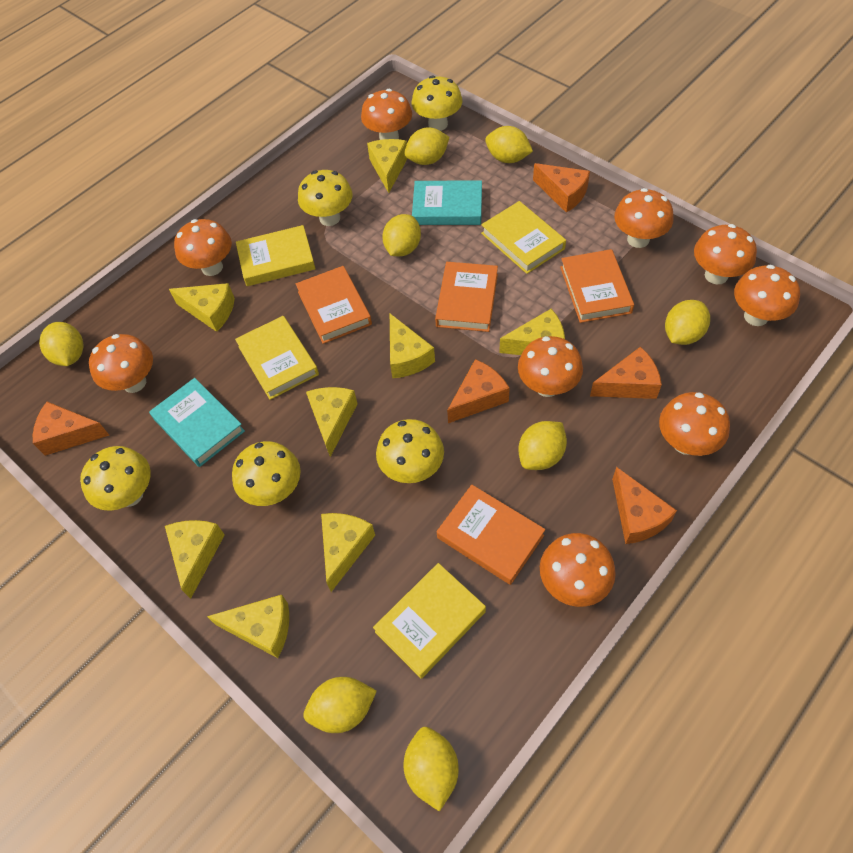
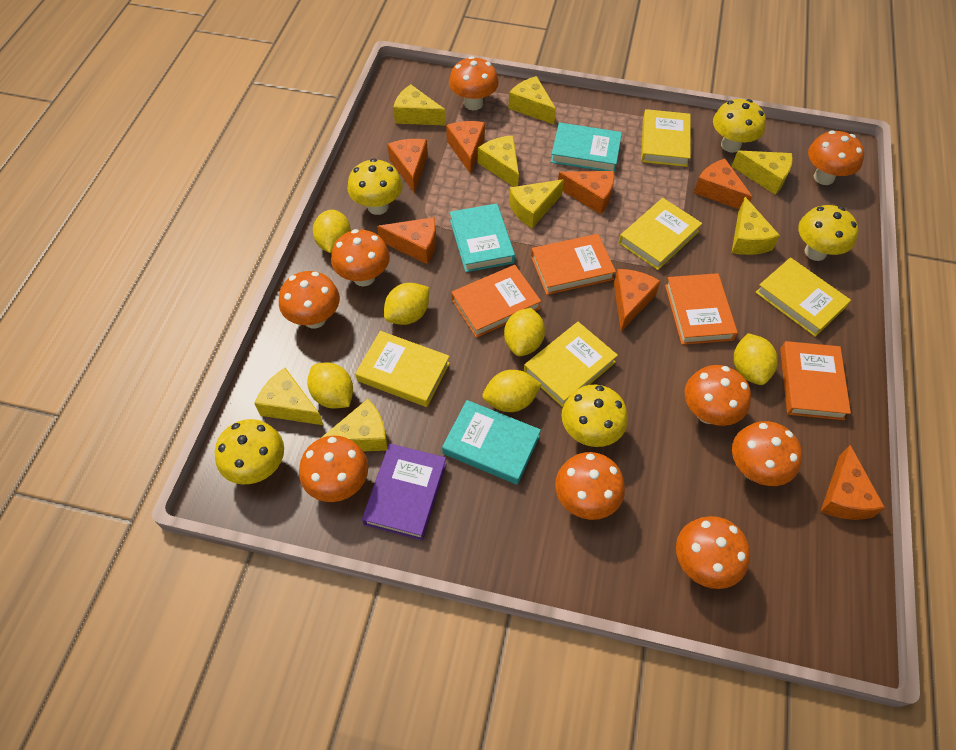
orange cheese: [33,402,109,456] [447,359,510,423] [533,163,590,213] [590,346,662,399] [612,467,677,544] = 5 -> [377,217,436,264] [387,139,428,193] [446,121,485,174] [558,171,614,214] [614,269,661,331] [694,159,752,209] [820,445,885,520] = 7
purple book: none = 0 -> [362,444,447,540] = 1
turquoise book: [149,378,245,467] [412,180,482,225] = 2 -> [442,400,541,485] [450,203,515,272] [551,122,622,173] = 3
yellow book: [235,316,319,400] [236,225,316,286] [373,563,486,678] [481,201,566,274] = 4 -> [355,331,450,407] [524,322,618,407] [619,198,702,270] [641,109,690,167] [755,257,851,337] = 5
yellow lemon: [39,322,84,366] [303,677,377,733] [382,214,421,256] [403,727,459,812] [404,127,450,165] [485,126,533,163] [518,421,567,470] [665,300,710,345] = 8 -> [307,362,353,409] [313,210,351,253] [384,283,429,325] [482,370,542,412] [504,308,545,356] [734,333,778,385] = 6

